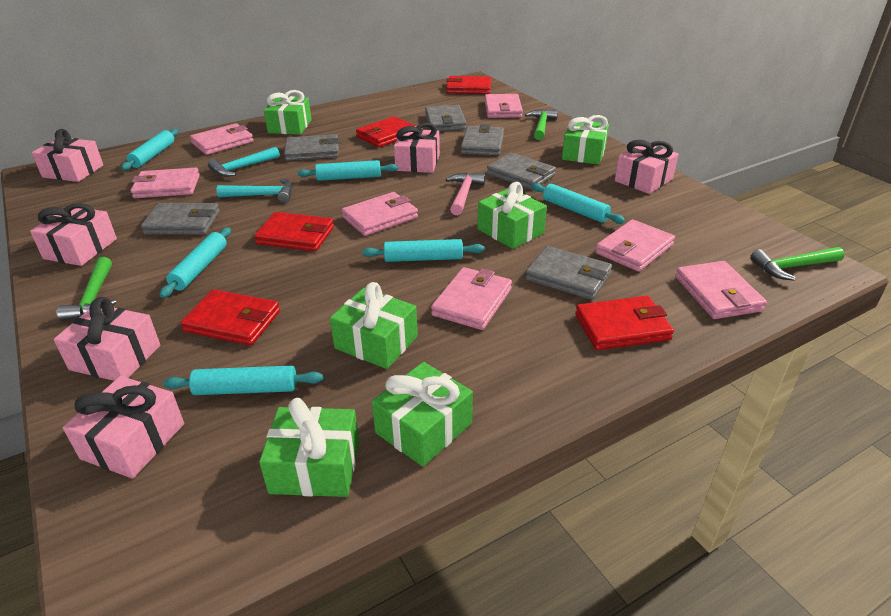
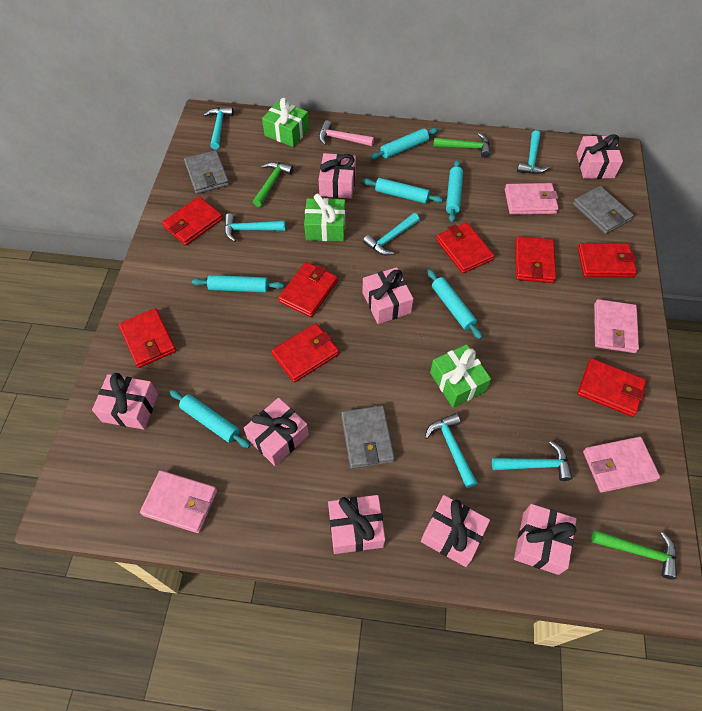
green gift: [259,398,359,497] [264,90,312,135] [330,282,418,369] [372,362,473,467] [477,182,547,249] [562,115,609,165] = 6 -> [262,98,309,147] [304,194,345,241] [430,344,491,408] = 3
grey wallet: [141,203,220,235] [284,134,339,161] [425,105,467,131] [461,124,504,156] [487,153,556,190] [525,246,612,300] = 6 -> [184,150,229,194] [341,405,395,469] [573,186,634,234] = 3
pink gift: [30,203,117,266] [32,129,103,182] [54,297,160,381] [63,376,184,479] [394,123,440,173] [615,140,679,194] = 6 -> [92,373,158,430] [244,398,309,466] [319,153,356,199] [328,495,385,554] [362,267,414,324] [421,495,490,567] [514,504,577,575] [576,134,623,179] = 8
pink wallet: [131,168,200,198] [190,123,254,155] [342,192,418,236] [431,267,512,330] [485,94,523,118] [596,219,675,272] [675,261,767,319] = 7 -> [140,470,217,533] [505,183,559,215] [583,437,660,493] [594,299,639,353] = 4
red wallet: [180,289,280,345] [254,212,334,251] [356,116,416,147] [446,76,491,94] [575,296,674,350] = 5 -> [119,308,176,368] [162,197,223,245] [271,323,339,382] [278,262,338,317] [436,222,494,274] [515,236,556,283] [578,243,637,277] [578,358,646,417] = 8
turquoise hammer: [208,147,280,177] [216,179,292,203] = 2 -> [204,107,234,149] [224,213,286,242] [363,213,420,255] [425,413,477,488] [492,441,572,481] [517,130,549,174] = 6

